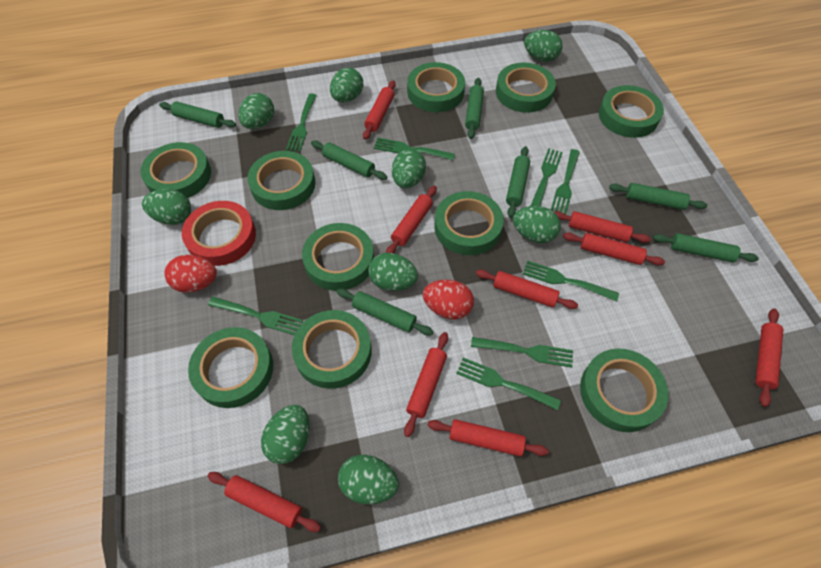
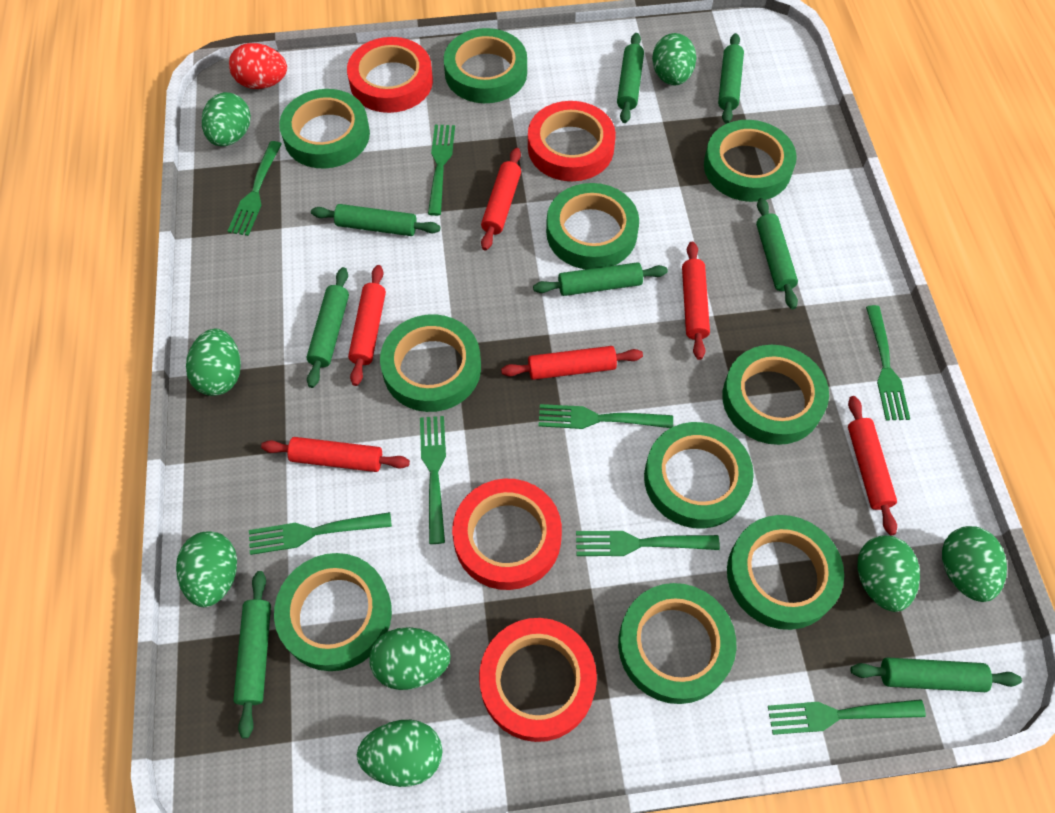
green egg: [142,189,191,225] [238,93,274,129] [261,405,310,464] [330,68,363,102] [338,455,399,505] [369,253,418,291] [392,149,426,188] [513,206,561,243] [524,30,563,62] = 9 -> [176,531,237,607] [186,329,241,396] [202,92,251,146] [357,720,443,787] [369,627,450,690] [652,33,696,86] [858,535,920,612] [942,526,1007,602] = 8
green rolling pin: [159,101,236,128] [311,140,387,180] [337,289,434,336] [465,78,484,139] [506,146,530,218] [609,183,707,210] [653,233,759,263] = 7 -> [233,571,271,739] [306,267,349,388] [311,204,440,236] [533,262,668,296] [617,33,644,123] [718,33,744,124] [756,198,798,309] [851,657,1022,692] = 8
red egg: [165,255,217,293] [423,280,474,320] = 2 -> [229,43,287,89] = 1
red rolling pin: [208,472,321,532] [363,80,396,140] [386,186,437,253] [404,332,448,437] [428,419,549,456] [476,269,578,309] [554,211,651,243] [563,232,665,266] [755,308,783,407] = 9 -> [261,437,410,472] [348,265,386,386] [481,148,521,250] [501,346,643,380] [682,242,710,360] [848,396,897,535] = 6
red tape: [182,201,256,266] = 1 -> [347,37,433,113] [452,479,562,590] [479,618,597,742] [528,101,616,181] = 4

